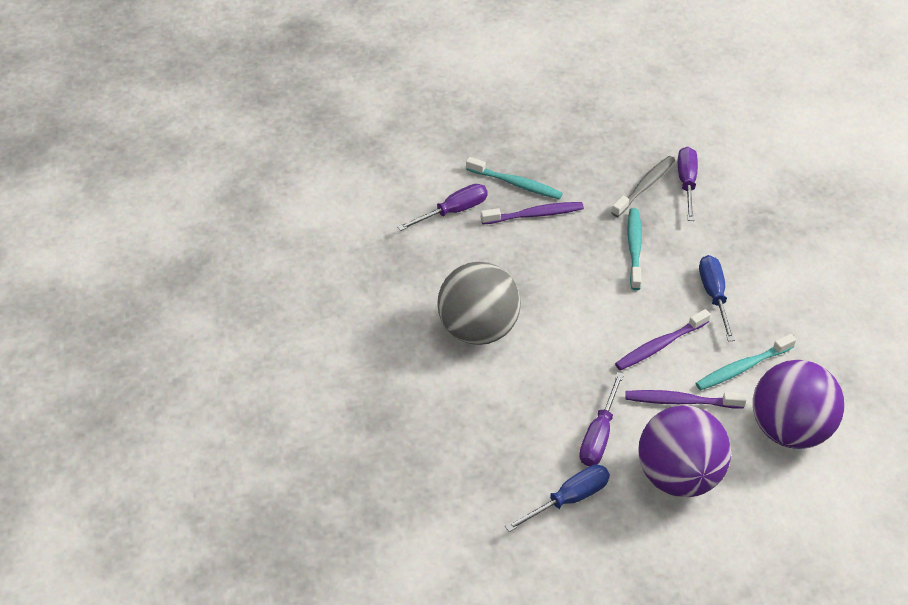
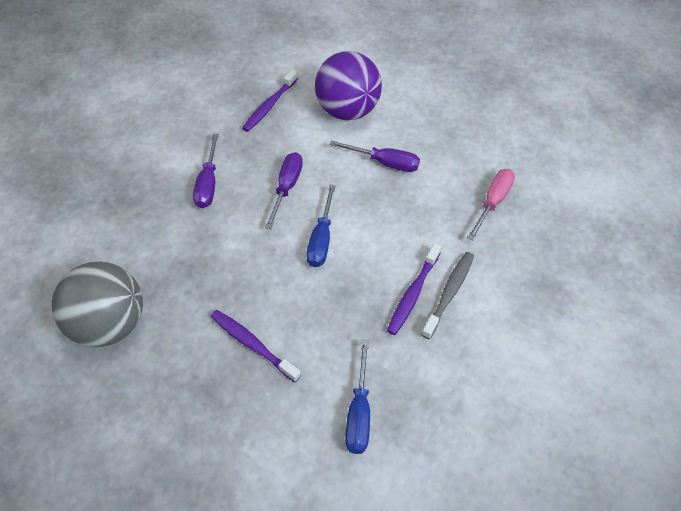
pink screwdriver: none = 0 -> [467,169,515,241] = 1
purple ball: [638,405,731,497] [753,360,844,449] = 2 -> [315,51,382,120] = 1
turquoise toothbrush: [466,157,563,199] [627,208,642,290] [695,334,796,391] = 3 -> none = 0

